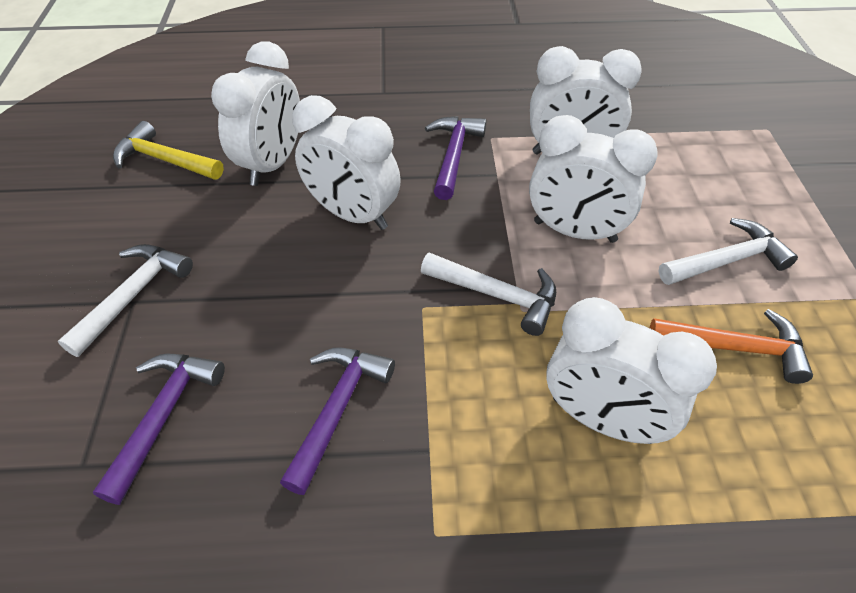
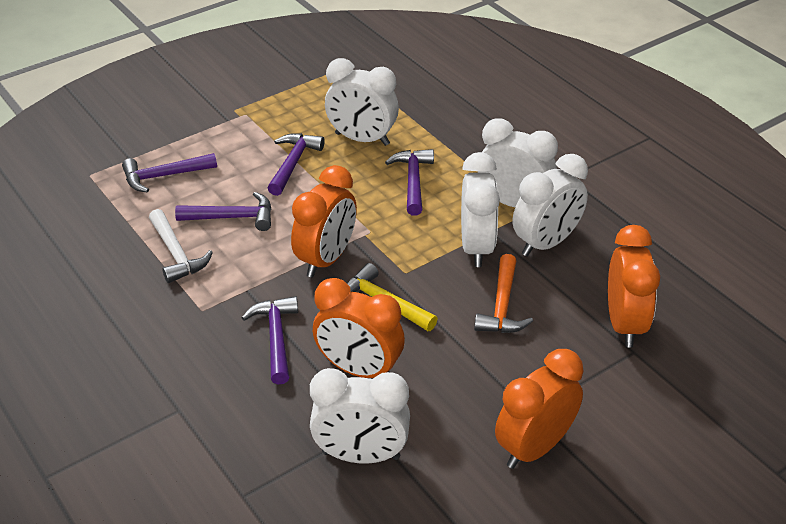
orange clock: none = 0 -> [291,165,357,278] [313,278,405,378] [495,349,583,469] [608,225,660,348] = 4
purple hammer: [93,354,225,505] [280,347,395,495] [425,116,486,200] = 3 -> [122,153,217,193] [175,192,272,231] [242,296,298,384] [268,133,325,196] [385,149,434,216] = 5
white hammer: [58,244,193,357] [421,253,556,336] [659,218,798,285] = 3 -> [149,209,213,283] = 1

